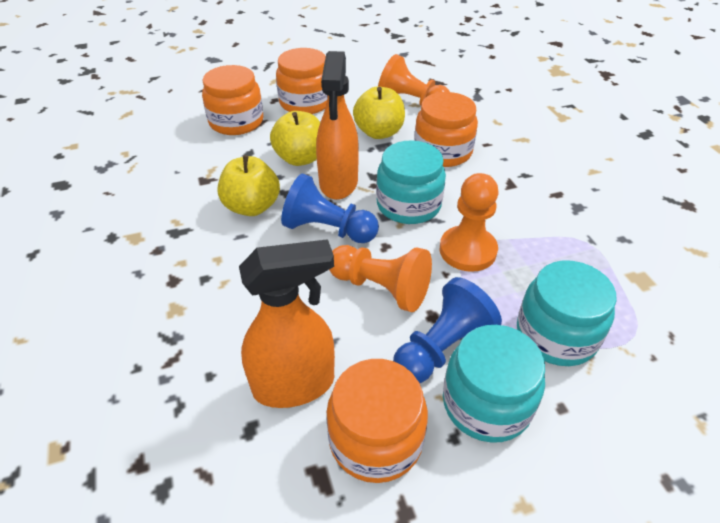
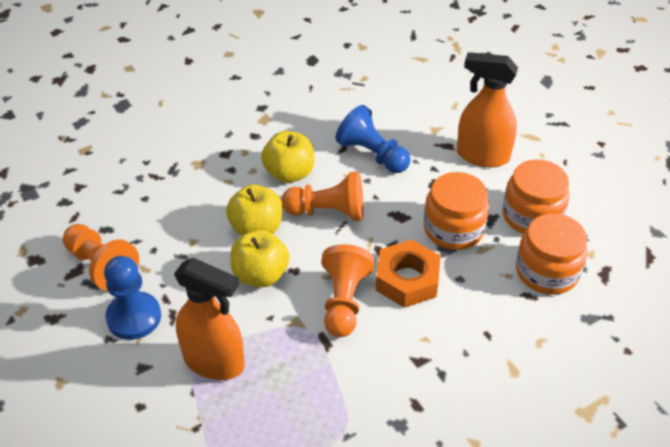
orange jar: [202,65,263,135] [276,48,328,114] [326,359,428,483] [414,92,478,167] = 4 -> [424,172,489,250] [502,159,570,234] [516,213,588,295] = 3
orange nut: none = 0 -> [376,239,440,308] = 1
turquoise jar: [376,140,446,224] [443,325,545,443] [517,261,617,366] = 3 -> none = 0

